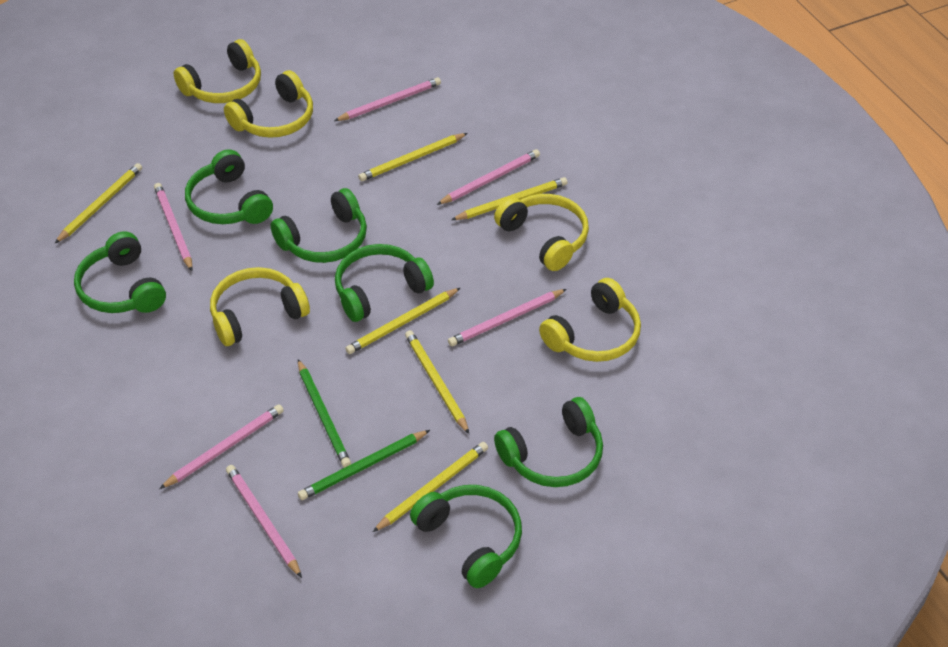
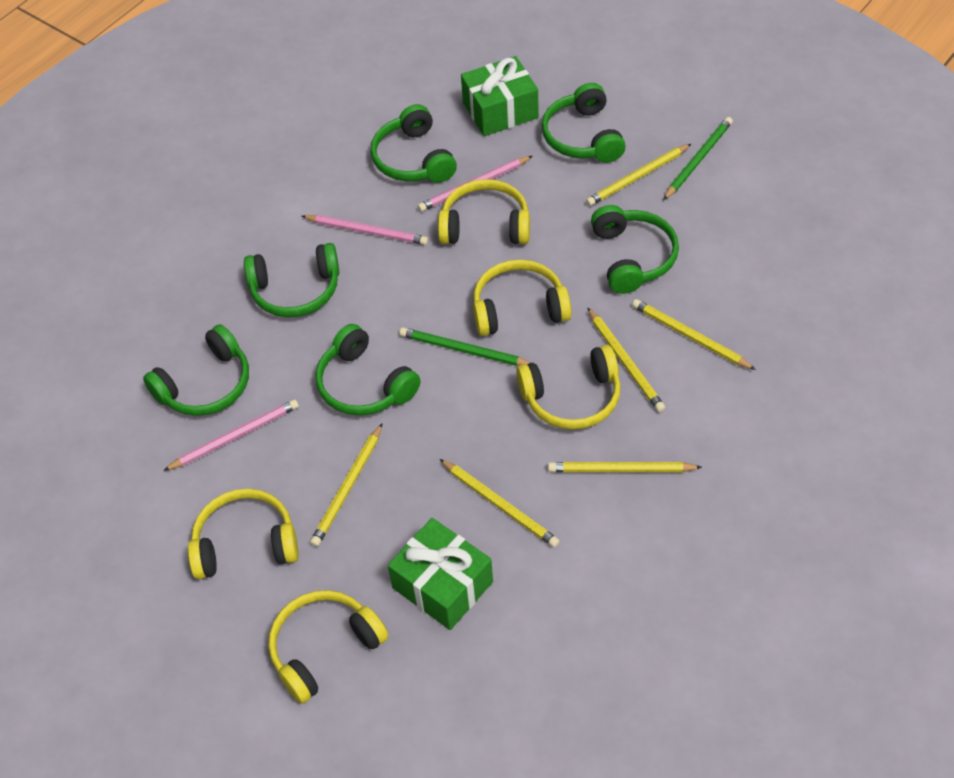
green gift: none = 0 -> [388,518,493,630] [461,56,539,136] = 2
pink pencil: [154,183,193,271] [159,404,284,489] [226,465,302,578] [334,77,441,121] [437,149,540,205] [448,289,567,346] = 6 -> [163,399,299,471] [302,215,428,245] [418,156,532,212] = 3

